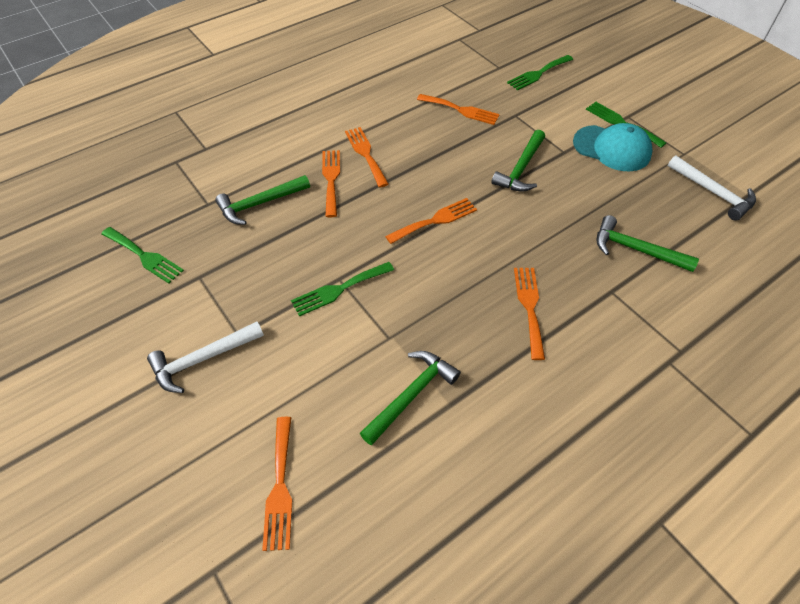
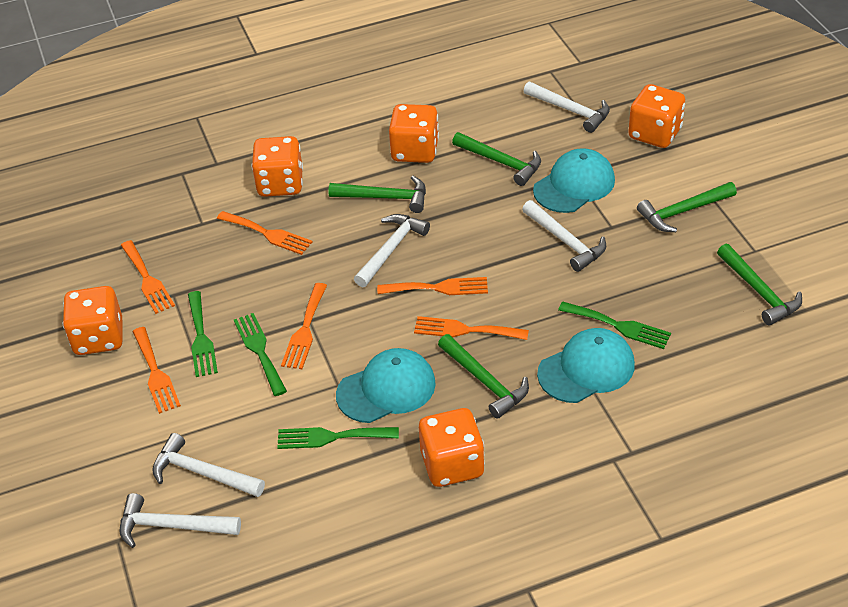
green hammer: [215,175,310,225] [360,351,461,445] [491,130,545,191] [597,215,699,272] = 4 -> [328,176,426,213] [438,334,529,419] [452,132,541,186] [637,182,737,232] [717,244,802,326] = 5
orange dice: none = 0 -> [63,286,123,355] [252,136,303,197] [389,104,439,163] [419,408,485,487] [628,84,685,148] = 5
turquoise cap: [573,123,653,172] = 1 -> [336,348,436,423] [533,148,615,213] [537,328,635,403] = 3
white hammer: [147,322,264,393] [668,155,756,221] = 2 -> [120,493,241,548] [153,433,265,497] [354,214,430,287] [522,200,606,272] [524,81,610,133] = 5

